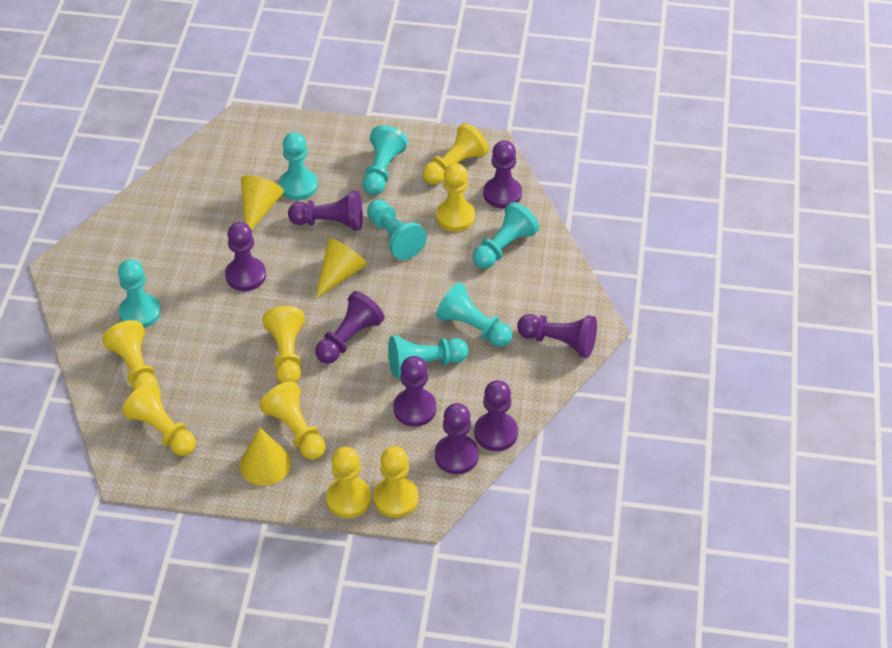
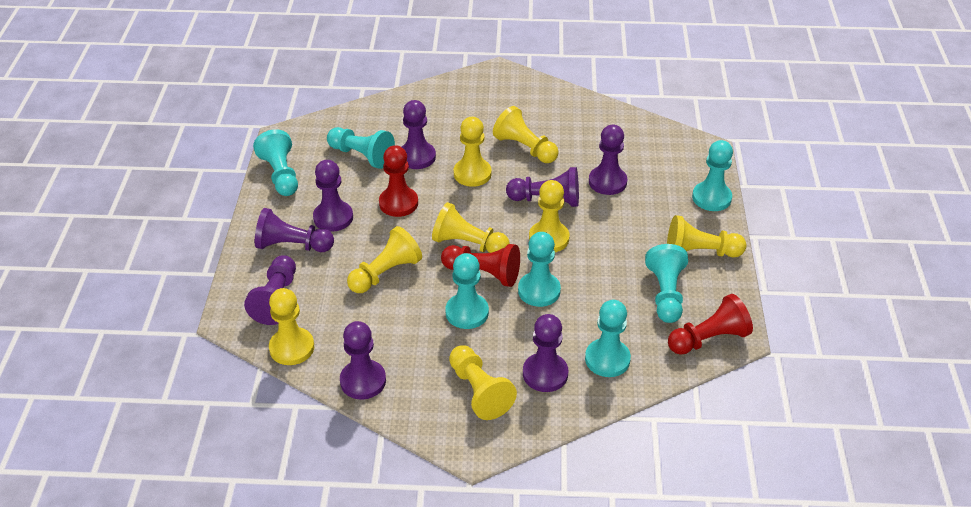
red pawn: none = 0 -> [379,145,418,217] [441,244,520,287] [668,294,753,355] = 3
yellow cone: [240,428,291,486] [241,176,284,230] [315,238,367,299] = 3 -> none = 0

